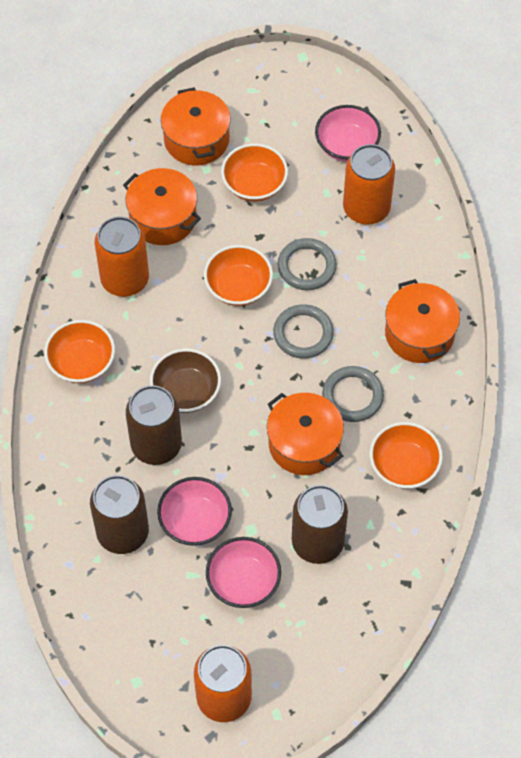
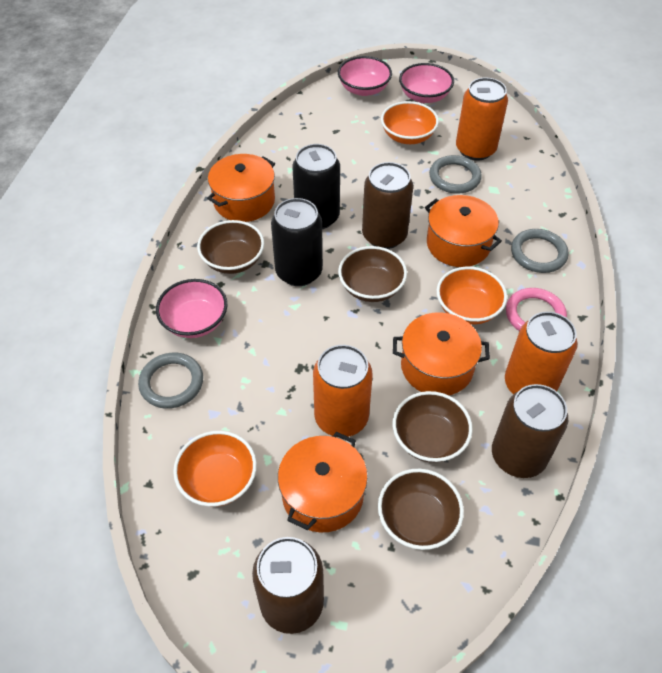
black can: none = 0 -> [271,198,323,286] [292,144,340,229] = 2
brown bowl: [150,348,221,413] = 1 -> [197,220,264,274] [338,246,407,302] [378,469,464,550] [393,391,473,463] = 4
orange bowl: [44,320,115,383] [204,245,273,306] [221,143,288,201] [370,422,443,489] = 4 -> [173,431,257,507] [381,101,439,144] [437,267,507,325] = 3
pink ring: none = 0 -> [506,288,567,331] = 1

